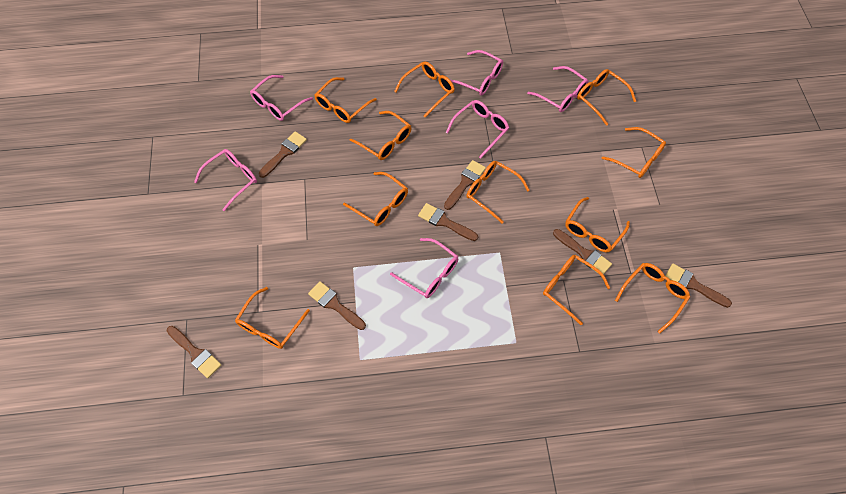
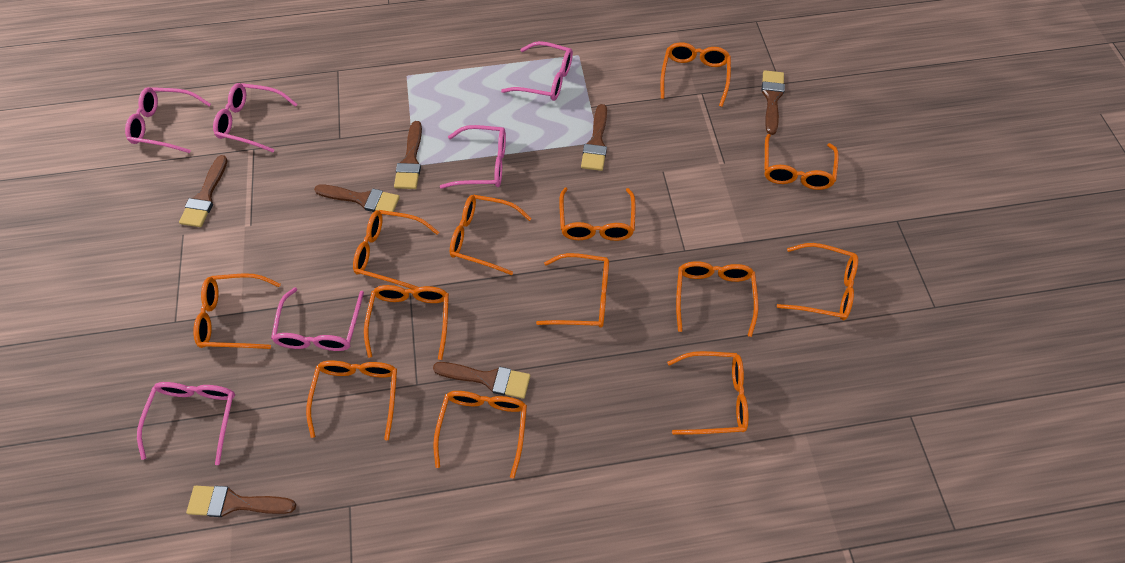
orange glasses: [235,287,310,349] [315,77,377,123] [343,172,408,226] [349,111,411,160] [394,61,455,117] [466,161,530,224] [543,255,610,325] [565,197,630,252] [577,69,636,126] [602,127,666,178] [615,263,690,334] = 11 -> [193,273,281,349] [306,361,397,440] [353,210,439,290] [364,285,449,360] [433,391,527,478] [450,195,532,275] [536,253,609,328] [559,187,636,241] [660,42,731,107] [667,351,748,435] [676,261,758,337] [764,134,839,190] [777,243,858,320] = 13

